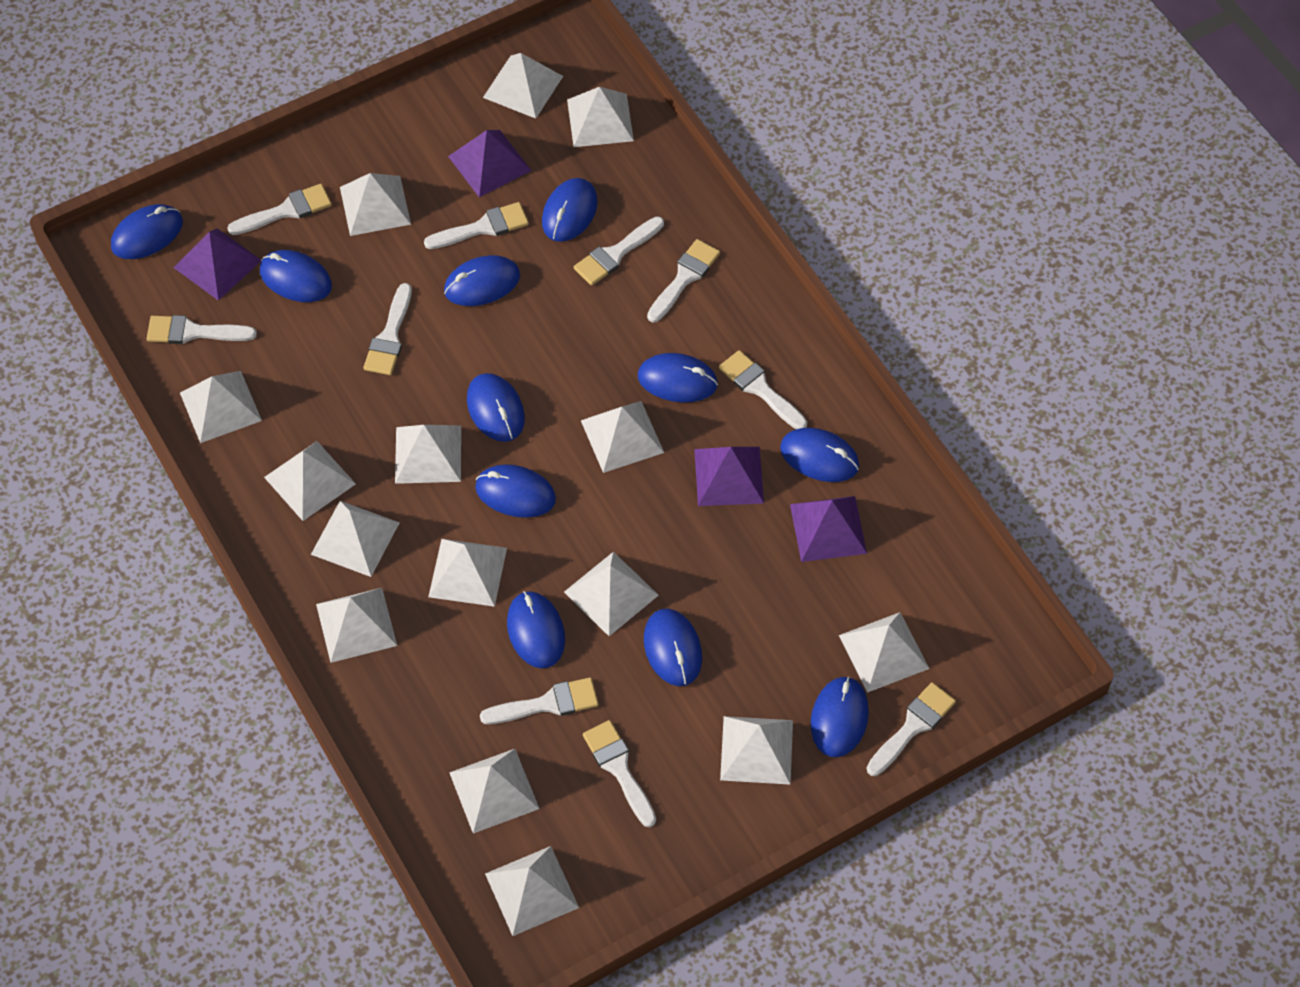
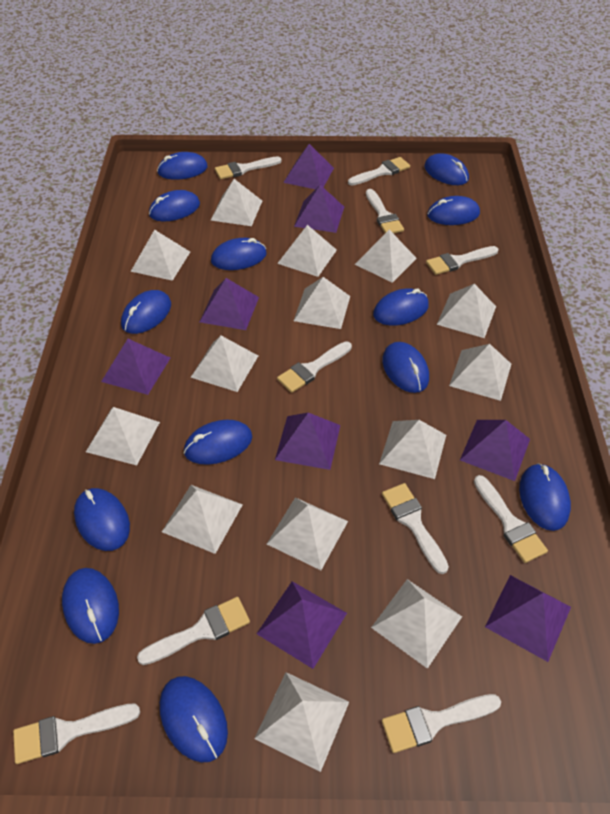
blue mouse: [111,204,183,259] [260,250,332,302] [444,255,520,306] [467,373,525,442] [475,464,556,518] [507,591,565,668] [542,178,598,242] [638,353,718,403] [644,608,702,686] [780,428,859,482] [811,676,869,757] = 11 -> [62,568,119,644] [74,488,130,551] [121,290,171,334] [149,190,200,221] [157,152,208,180] [160,676,228,762] [184,420,252,465] [211,238,267,270] [373,288,429,326] [382,342,429,393] [424,153,469,185] [427,196,480,225] [519,463,571,531] = 13
purple pyramid: [174,228,262,301] [448,130,532,197] [694,447,764,506] [790,496,867,562] = 4 -> [101,339,170,395] [200,278,259,330] [256,581,347,669] [275,412,341,470] [283,144,334,189] [294,185,344,233] [460,420,530,481] [485,575,571,662] = 8
white pyramid: [180,371,262,443] [264,441,356,521] [311,501,399,577] [316,588,397,663] [340,173,411,236] [395,425,461,484] [428,539,507,607] [449,749,539,834] [483,53,563,119] [485,846,579,936] [564,552,659,636] [567,87,634,147] [581,401,664,473] [720,716,793,785] [839,612,930,693] = 15 -> [86,407,160,465] [130,229,190,281] [162,485,243,554] [190,336,258,392] [211,179,262,226] [254,672,349,772] [267,497,348,570] [277,225,337,277] [294,277,350,329] [355,230,417,283] [371,579,462,669] [379,420,446,479] [437,284,496,338] [449,344,511,401] = 14

